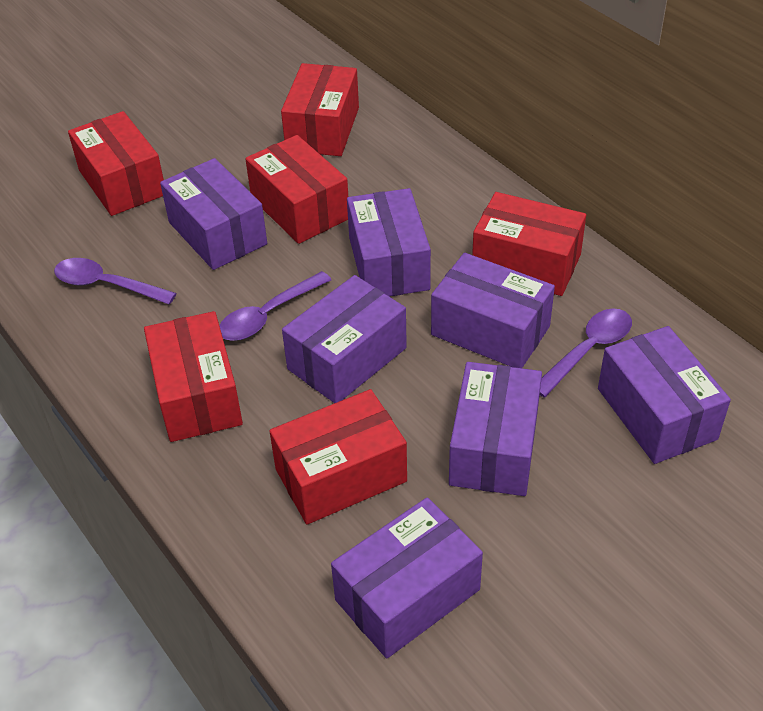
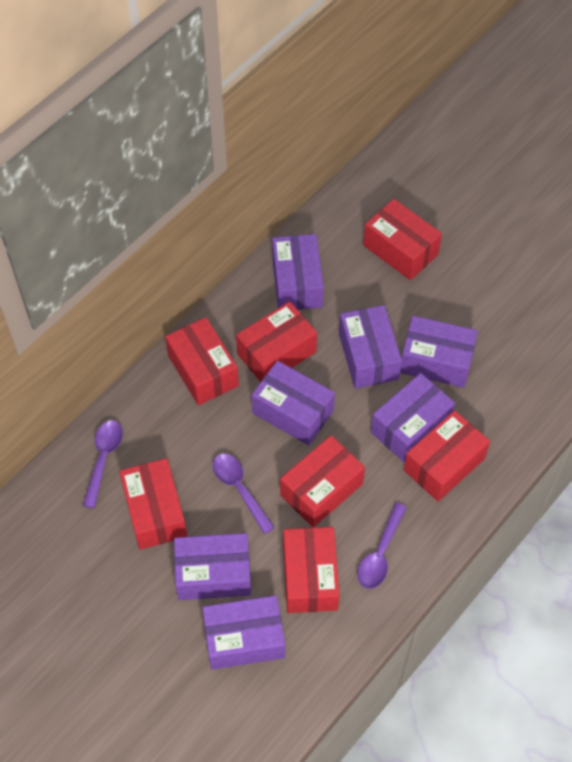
red box: [68,111,164,216] [144,311,243,442] [245,135,348,244] [269,389,407,524] [281,63,359,156] [472,192,586,296] = 6 -> [119,458,187,550] [165,317,239,406] [236,301,317,382] [280,435,365,527] [283,527,340,613] [363,199,442,280] [404,410,490,502] = 7

